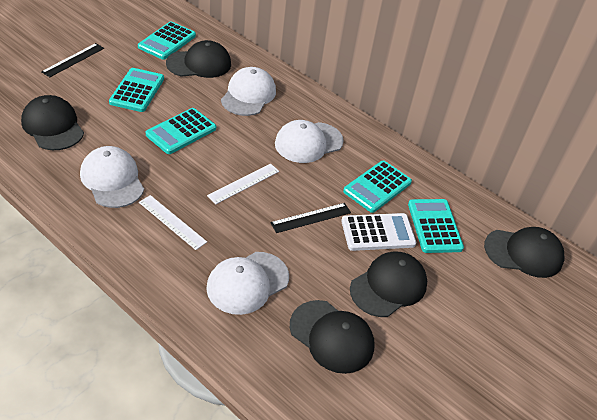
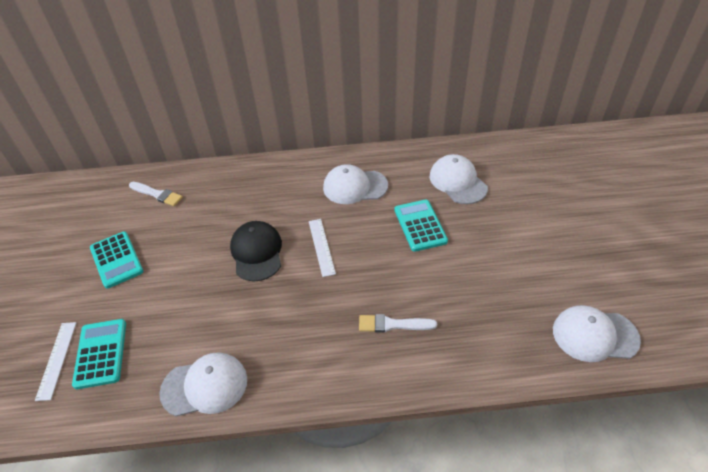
black cap: [21,95,84,150] [166,40,231,78] [290,300,374,374] [350,252,427,317] [484,227,565,278] = 5 -> [230,221,282,281] = 1
black ruler: [41,43,104,77] [270,203,351,233] = 2 -> none = 0
turquoise calculator: [109,68,164,112] [138,22,196,60] [146,108,216,154] [343,161,412,213] [408,199,464,253] = 5 -> [72,319,126,389] [90,232,143,289] [394,200,448,252] = 3
white brush: none = 0 -> [129,182,183,206] [359,314,437,333] = 2
white calculator: [341,213,416,251] = 1 -> none = 0

